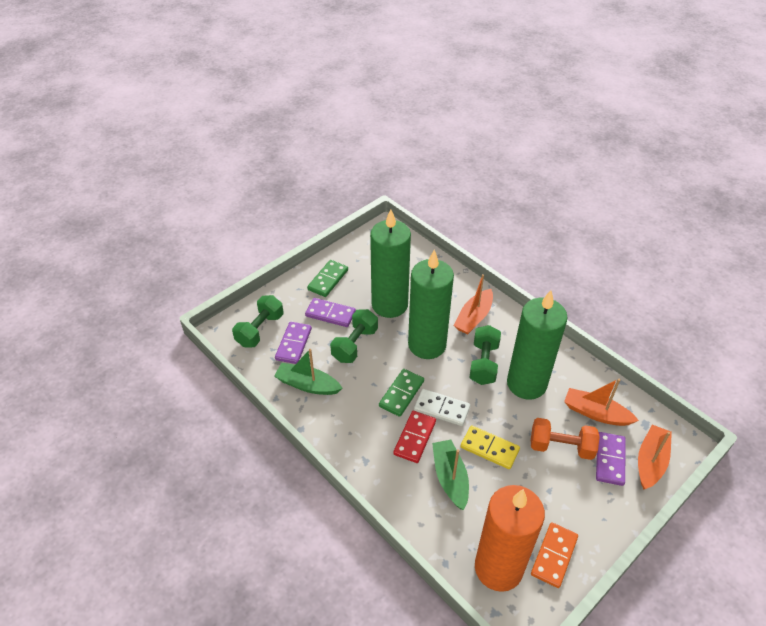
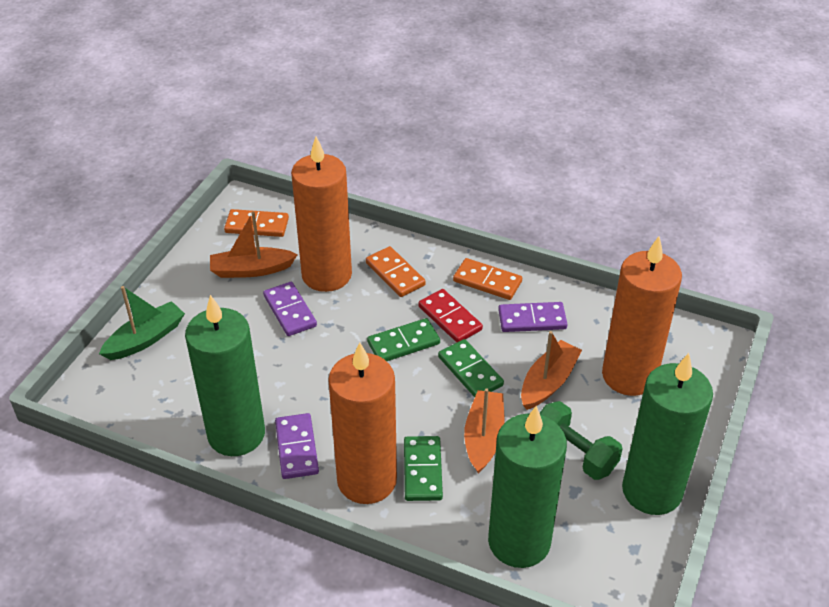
green boat: [274,349,343,395] [432,440,469,510] = 2 -> [99,286,185,360] = 1
green domino: [307,260,348,297] [379,369,424,417] = 2 -> [367,318,440,361] [404,436,443,501] [438,339,504,397] = 3
green dumbbell: [232,295,284,348] [330,309,378,363] [469,325,501,385] = 3 -> [540,401,623,480] = 1
orange candle: [475,485,545,592] = 1 -> [291,137,352,292] [328,342,397,504] [602,236,682,396] = 3
orange domino: [531,522,578,588] = 1 -> [224,209,289,237] [366,246,426,297] [453,258,522,300] = 3
orange dumbbell: [531,418,600,460] = 1 -> none = 0
white domino: [414,389,470,426] = 1 -> none = 0
yellow domino: [460,425,520,469] = 1 -> none = 0

